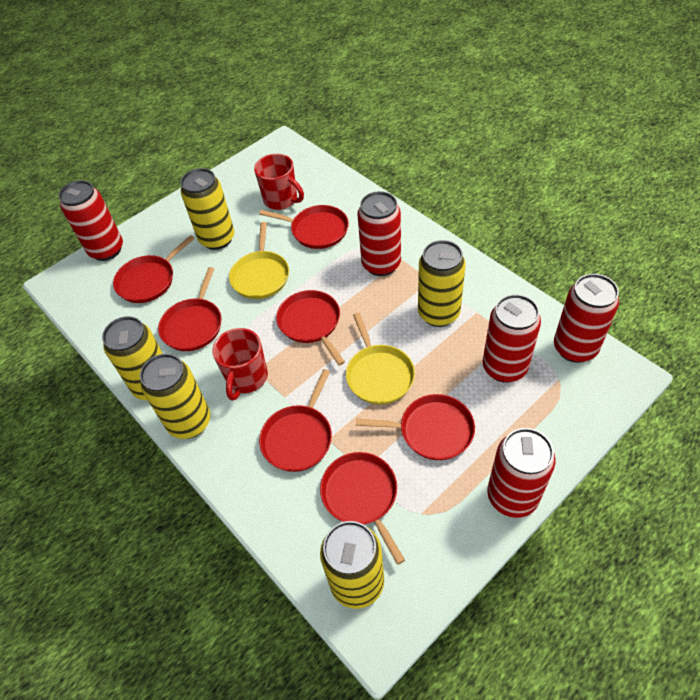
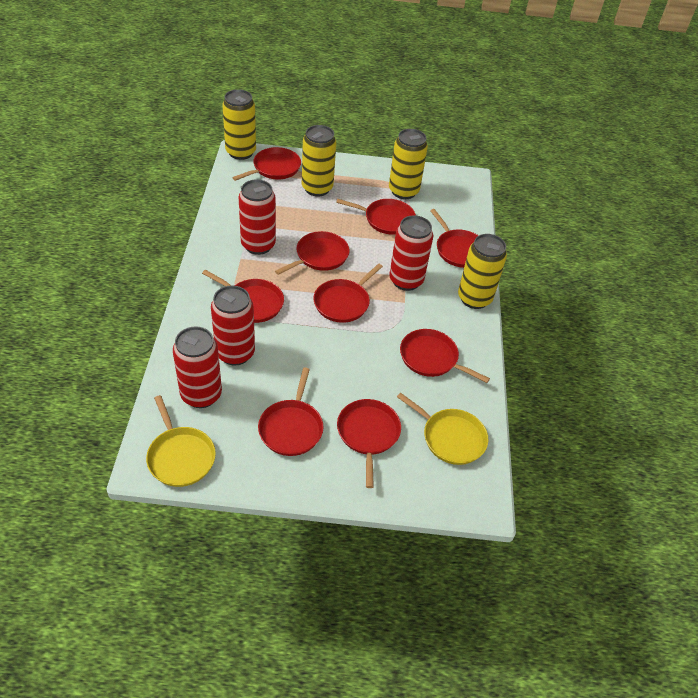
red can: [58,180,123,261] [357,191,401,276] [483,294,541,383] [487,428,555,518] [554,274,619,363] = 5 -> [173,326,222,408] [211,285,255,366] [239,179,276,255] [389,215,433,291] = 4
red mug: [213,328,268,401] [254,154,304,210] = 2 -> none = 0
red pan: [113,235,195,303] [158,267,222,351] [259,205,349,249] [259,369,332,472] [276,290,345,366] [320,452,405,565] [356,394,475,460] = 7 -> [202,270,284,323] [232,147,301,181] [258,367,324,456] [275,231,350,275] [313,263,383,323] [336,199,416,235] [337,399,401,488] [400,329,490,383] [430,209,479,268] = 9
yellow can: [102,316,163,400] [140,354,210,439] [181,168,234,250] [320,521,384,609] [418,240,466,327] = 5 -> [222,89,256,160] [302,125,336,196] [389,129,428,199] [458,234,507,309] = 4

